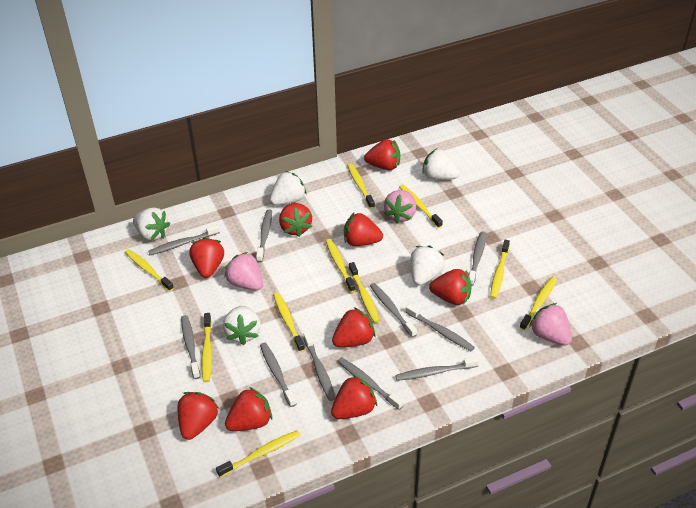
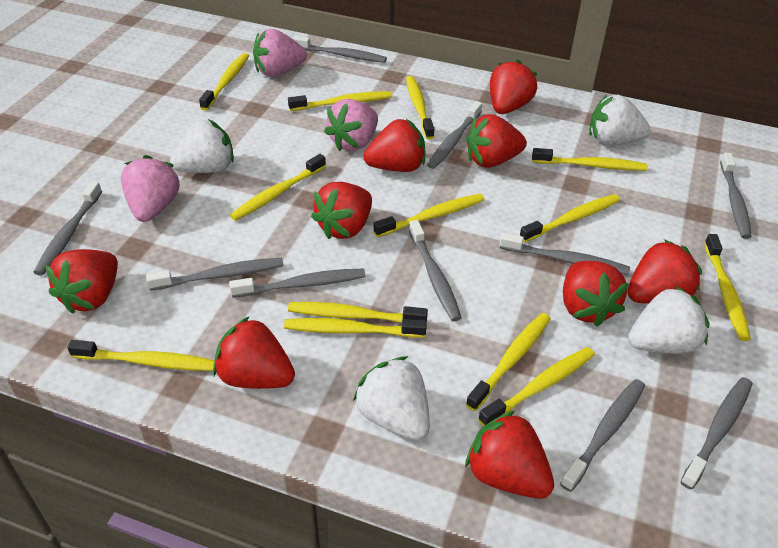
white strawberry: [133,207,170,241] [223,306,261,345] [270,171,307,205] [410,246,445,285] [422,149,459,180] = 5 -> [170,119,234,173] [353,356,430,441] [589,95,650,145] [628,286,710,354] = 4
yellow toothbrush: [125,249,174,291] [201,313,212,382] [216,430,301,477] [273,293,305,352] [326,239,356,293] [347,163,375,209] [349,262,380,323] [399,184,443,228] [490,240,510,299] [519,277,557,330] = 10 -> [67,340,215,371] [199,53,249,111] [230,154,326,221] [284,318,427,338] [288,91,392,111] [288,302,428,323] [373,194,484,237] [406,76,434,139] [466,313,551,411] [478,347,595,426] [520,194,620,242] [532,148,648,171] [704,234,751,341] = 13

